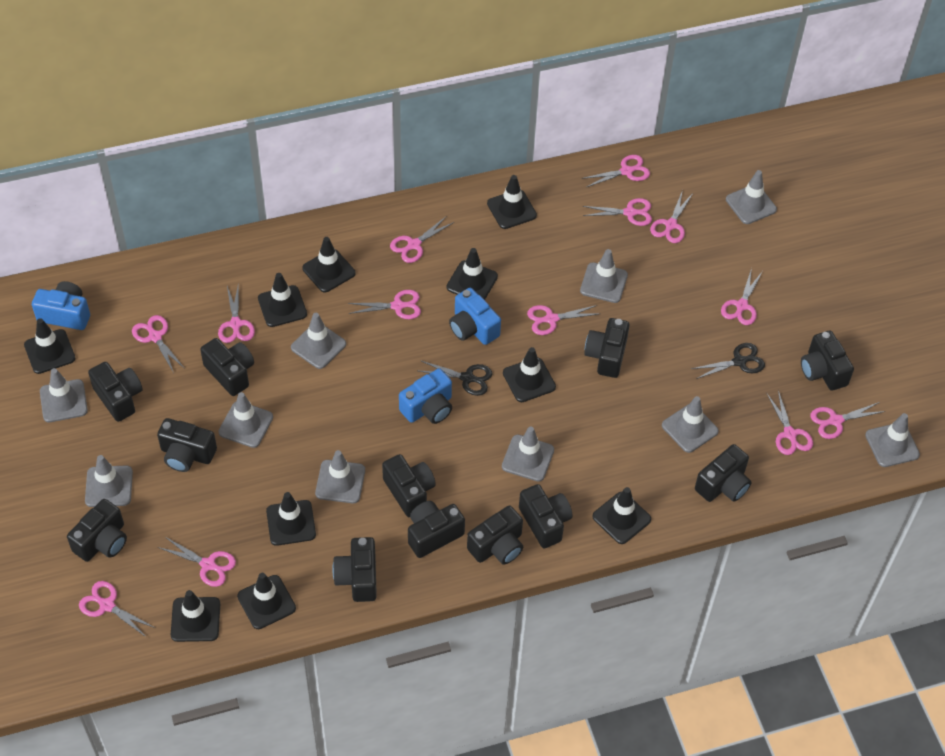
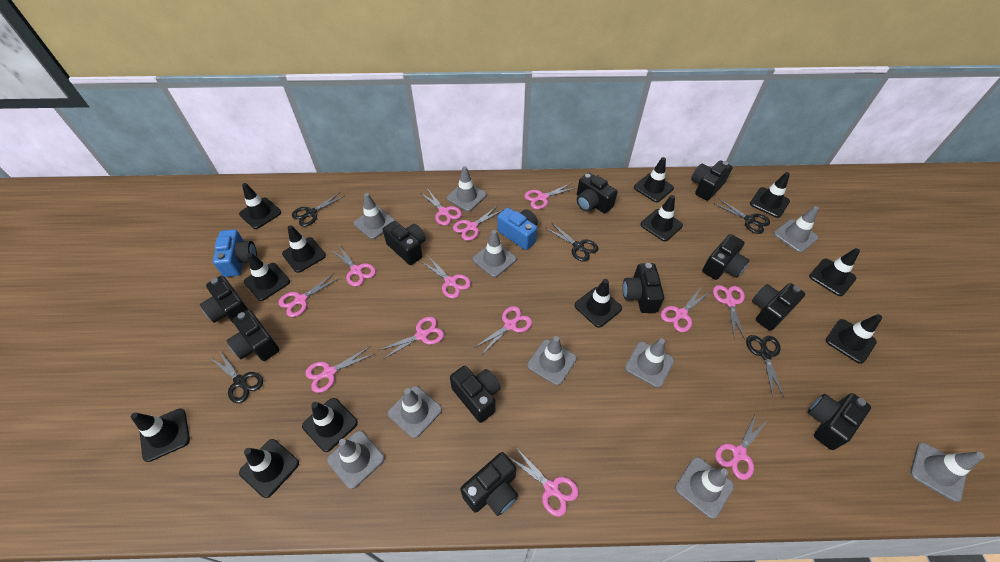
black camera: [67,499,127,562] [88,362,143,422] [157,418,217,472] [200,338,254,396] [332,537,377,602] [382,454,436,517] [408,501,465,558] [467,506,523,565] [519,484,572,548] [584,318,630,378] [695,444,751,502] [801,331,854,391] = 12 -> [200,276,248,324] [226,309,280,361] [383,221,426,265] [450,366,501,423] [460,452,518,516] [577,173,618,214] [622,263,664,313] [691,160,733,201] [702,234,749,280] [752,283,805,331] [808,393,871,450] = 11
black scissors: [419,360,492,396] [691,343,765,379] = 2 -> [209,350,263,403] [292,192,345,227] [545,223,598,261] [715,198,770,234] [746,335,784,397] = 5
black traffic cone: [24,318,76,374] [171,590,220,642] [237,573,296,629] [258,273,307,327] [266,492,316,546] [302,237,355,292] [447,248,498,300] [487,175,537,229] [503,347,556,402] [592,487,651,544] = 10 -> [131,409,190,462] [239,183,281,229] [239,439,299,498] [244,253,290,301] [282,225,326,273] [302,398,358,452] [575,279,622,328] [634,157,674,202] [641,195,683,241] [750,172,790,218] [809,248,860,296] [826,314,882,364] = 12
blue camera: [32,281,90,330] [399,368,452,424] [449,288,501,345] = 3 -> [213,229,257,277] [497,208,538,250] = 2

